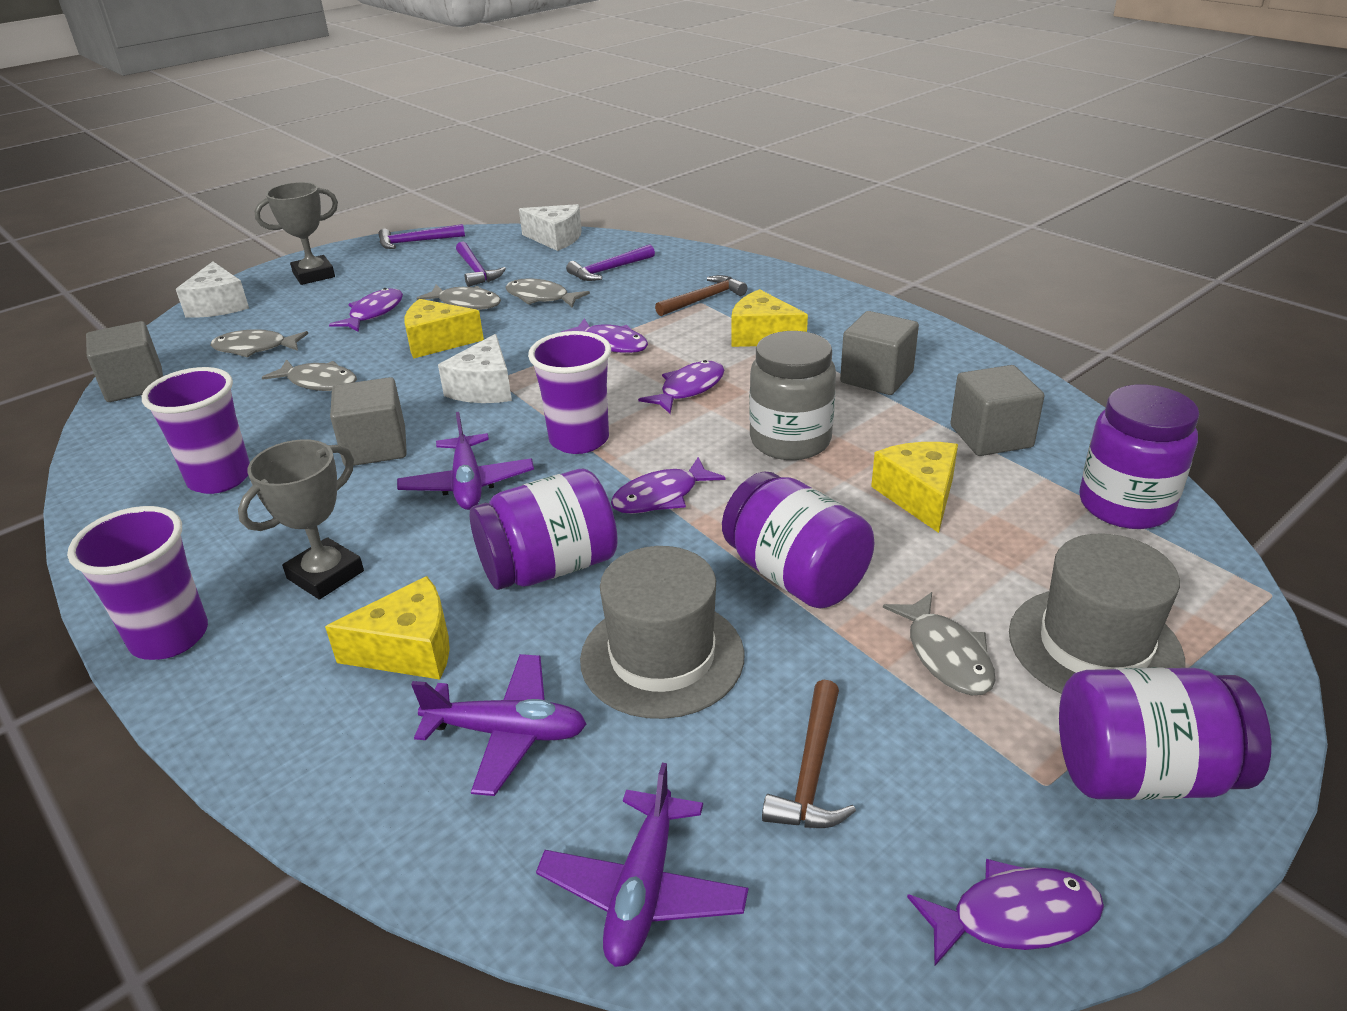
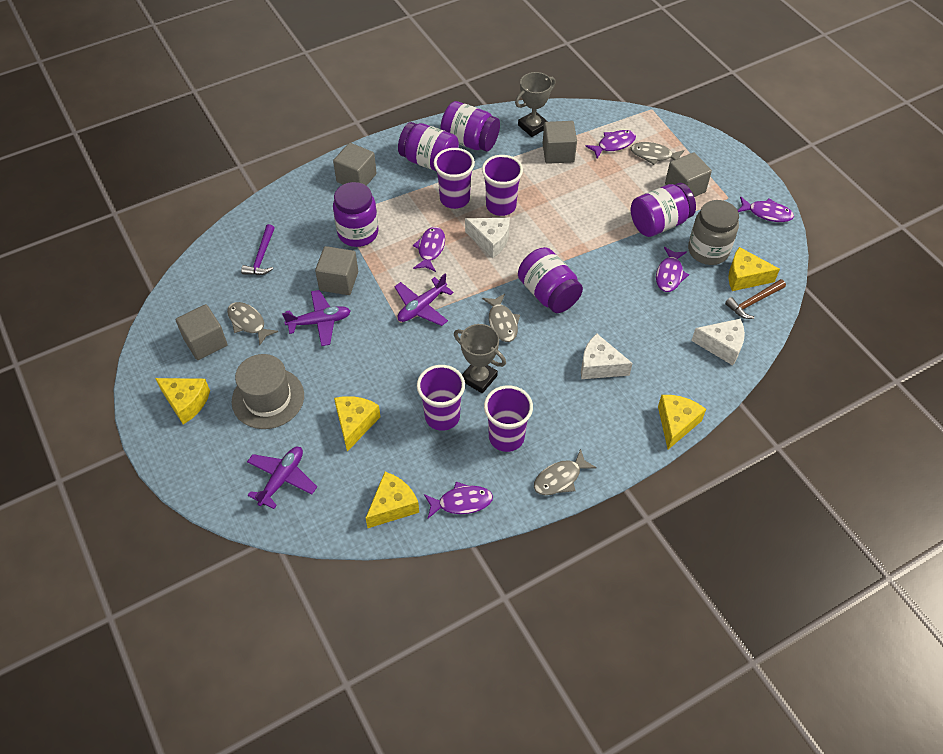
brown hammer: [655,275,747,316] [762,680,856,828] = 2 -> [725,279,786,319] = 1
grey cube: [86,321,163,402] [330,377,407,466] [840,311,919,395] [950,365,1044,456] = 4 -> [176,304,227,360] [315,246,358,295] [333,143,377,186] [542,121,577,164] [665,152,712,197] = 5
grey fish: [210,329,308,358] [262,359,357,391] [416,285,501,310] [505,278,590,307] [883,592,996,696] = 5 -> [227,302,278,345] [482,293,520,342] [534,449,597,495] [631,142,684,165] = 4
grey hat: [580,546,745,719] [1009,533,1185,694] = 2 -> [232,354,304,429] = 1
purple cup: [67,506,208,660] [142,367,250,494] [528,331,611,454] = 3 -> [417,365,465,431] [434,148,475,209] [482,155,523,216] [484,385,533,452] = 4
purple hammer: [378,224,465,249] [456,242,506,287] [566,244,655,281] = 3 -> [241,224,274,275] = 1
purple jar: [470,469,618,590] [722,472,875,608] [1059,667,1271,800] [1080,385,1199,529] = 4 -> [333,182,379,247] [398,122,459,171] [440,101,500,152] [518,247,583,313] [631,183,696,237] = 5
yellow cheese: [325,576,450,680] [404,299,484,359] [731,289,808,347] [871,442,958,533] = 4 -> [155,378,210,425] [334,396,380,452] [366,472,419,528] [658,395,706,449] [728,247,780,291] = 5

